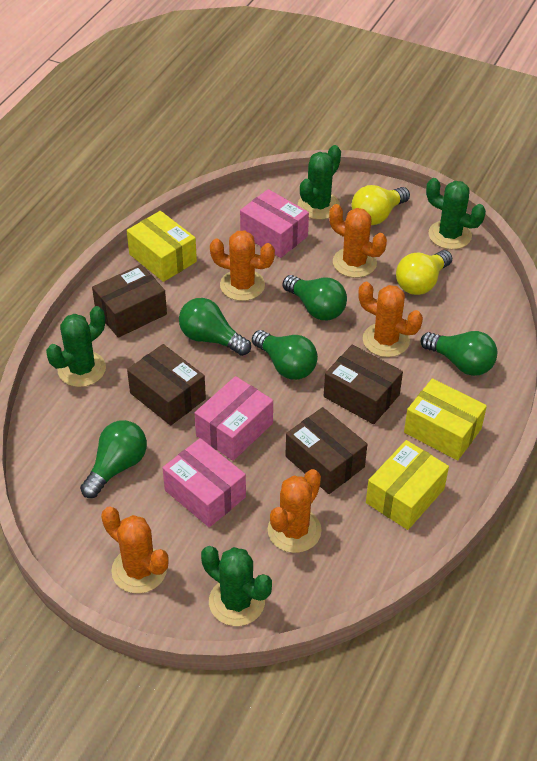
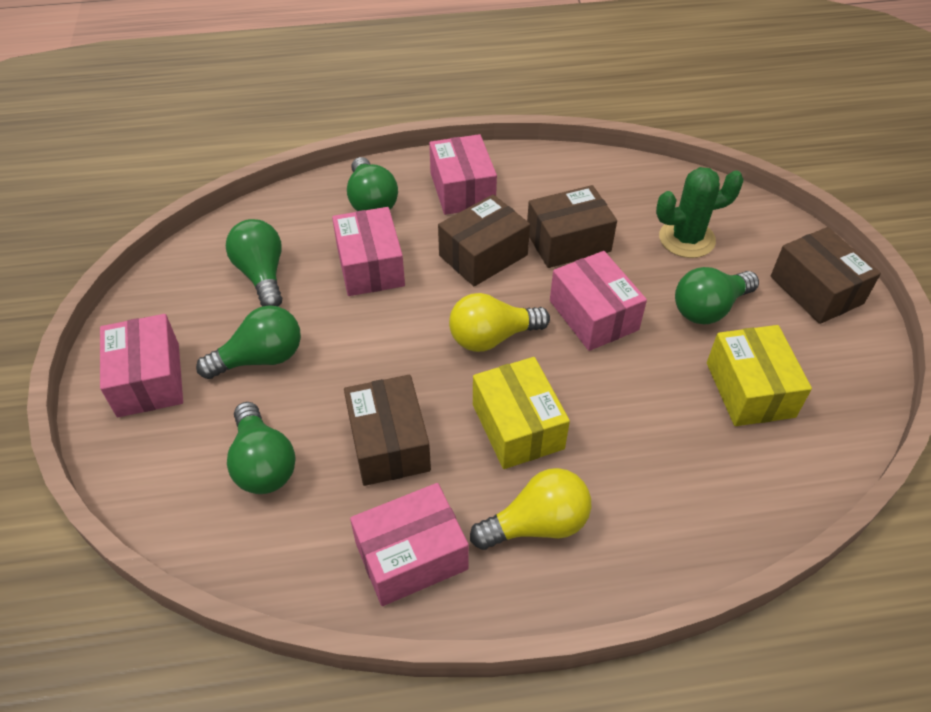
green cactus: [46,306,106,387] [201,546,272,626] [298,145,341,220] [426,178,486,249] = 4 -> [656,167,744,258] = 1
orange cactus: [101,506,169,593] [210,231,275,301] [268,469,322,553] [329,204,387,278] [358,282,423,357] = 5 -> none = 0
pink box: [163,438,246,527] [195,376,273,461] [240,189,309,258] = 3 -> [100,314,183,417] [332,207,405,296] [350,483,469,606] [429,134,497,215] [550,251,647,351] = 5
yellow box: [127,211,197,282] [366,440,449,530] [404,378,487,460] = 3 -> [473,357,570,469] [707,325,812,426] = 2

